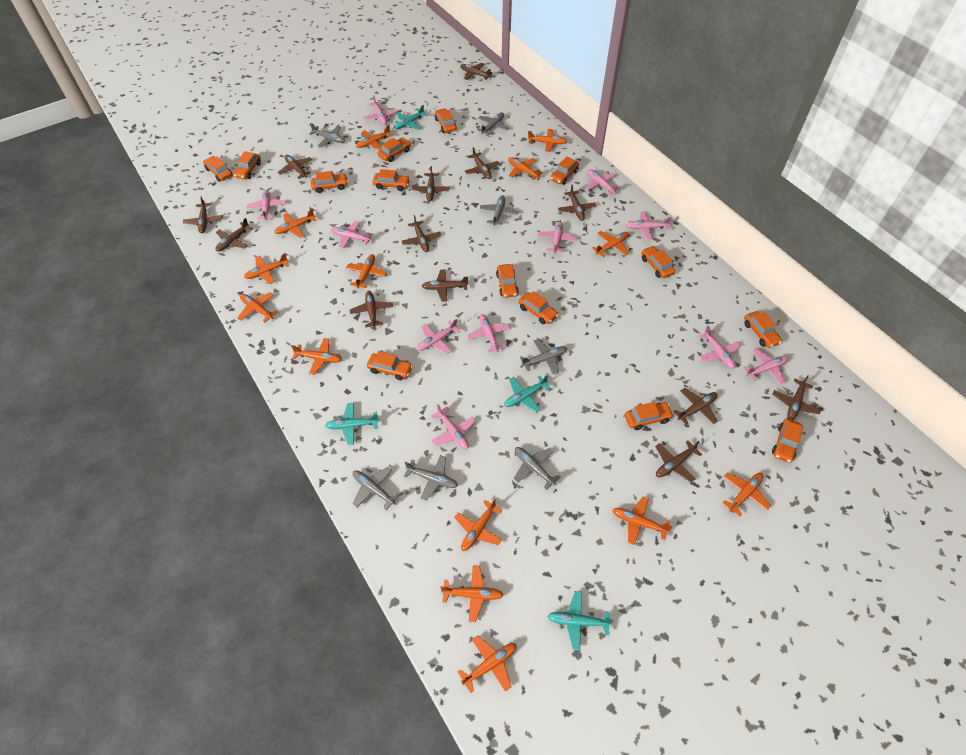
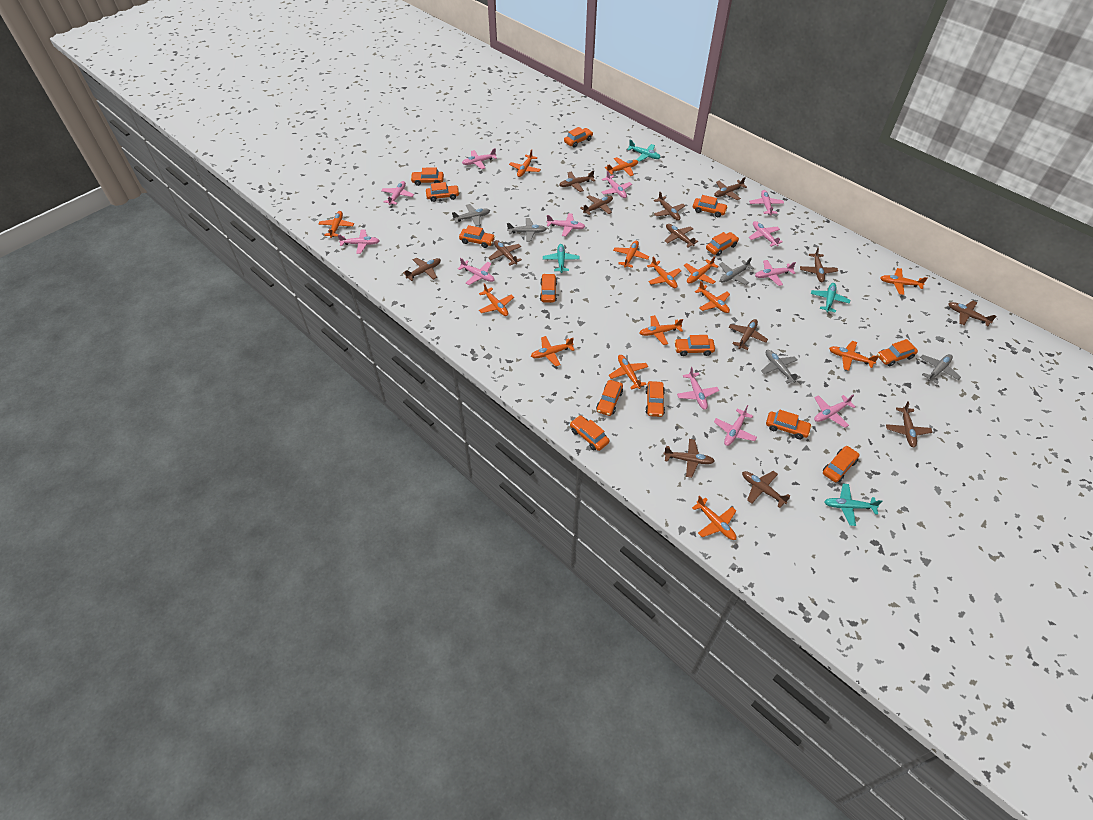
grey plane: [309,123,345,147] [352,467,400,510] [404,455,458,500] [477,112,509,135] [480,195,518,226] [513,447,560,490] [520,339,567,374] = 7 -> [452,204,490,226] [507,218,547,242] [719,257,754,285] [761,350,801,384] [920,354,961,384] = 5
pink plane: [247,190,286,220] [331,221,373,249] [363,95,397,125] [417,319,461,354] [431,404,475,449] [467,314,510,352] [537,222,577,254] [585,170,620,195] [626,211,672,240] [699,326,740,369] [743,348,789,385] = 11 -> [338,229,380,254] [381,181,414,205] [458,258,494,285] [462,148,497,169] [547,213,585,237] [602,170,632,198] [677,367,719,410] [714,405,757,446] [749,190,784,215] [749,221,783,247] [755,260,796,286] [814,394,856,428] = 12

